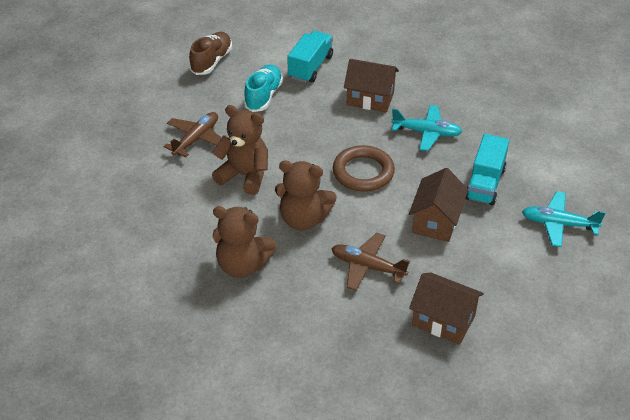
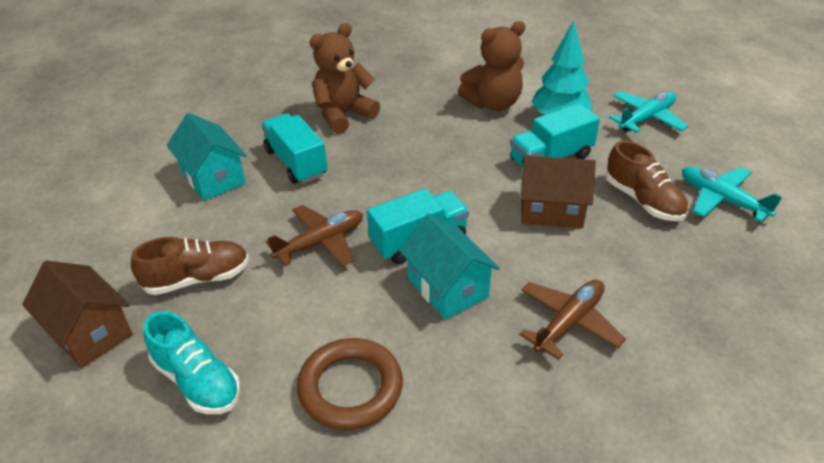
brown house: [344,59,399,112] [409,168,468,242] [409,272,484,345] = 3 -> [22,261,133,368] [521,156,596,228] = 2
brown shoe: [189,32,232,75] = 1 -> [131,237,249,295] [605,141,688,221] = 2
brown teddy bear: [212,105,268,195] [213,206,276,278] [275,160,337,231] = 3 -> [310,23,380,134] [458,21,525,111] = 2
turquoise house: none = 0 -> [167,113,247,201] [399,213,500,320] = 2
turquoise tree: none = 0 -> [532,21,593,114] = 1
turquoise truck: [287,31,333,83] [465,134,509,206] = 2 -> [261,113,327,184] [367,189,469,264] [510,103,600,167] = 3

